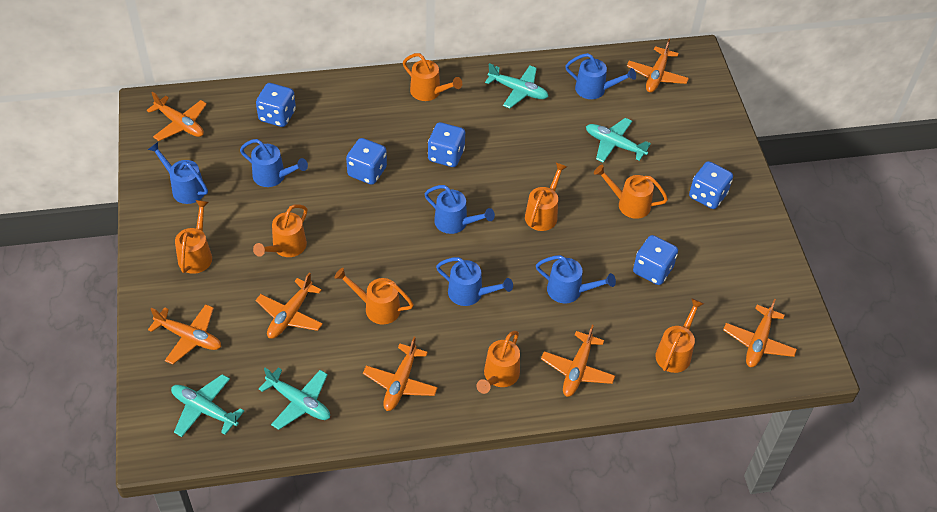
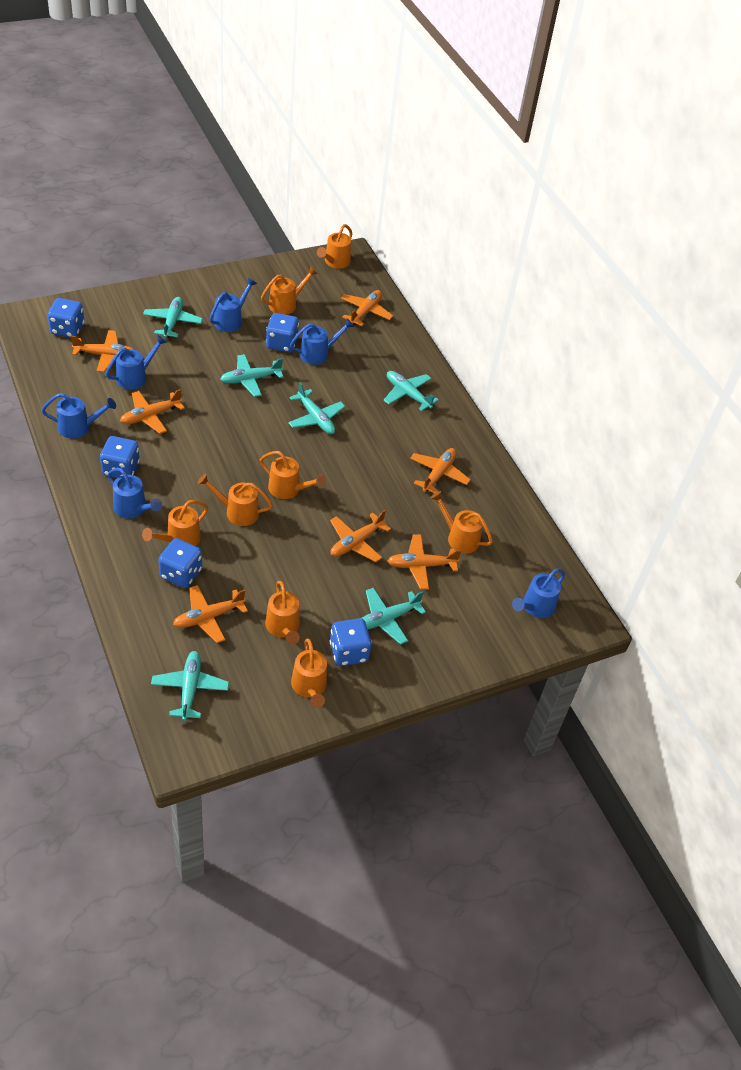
turquoise plane: [171,374,244,437] [259,367,330,430] [485,63,549,108] [586,118,651,163] = 4 -> [143,297,203,338] [151,651,229,721] [220,354,283,397] [288,382,345,434] [362,588,426,645] [384,371,439,411] = 6

